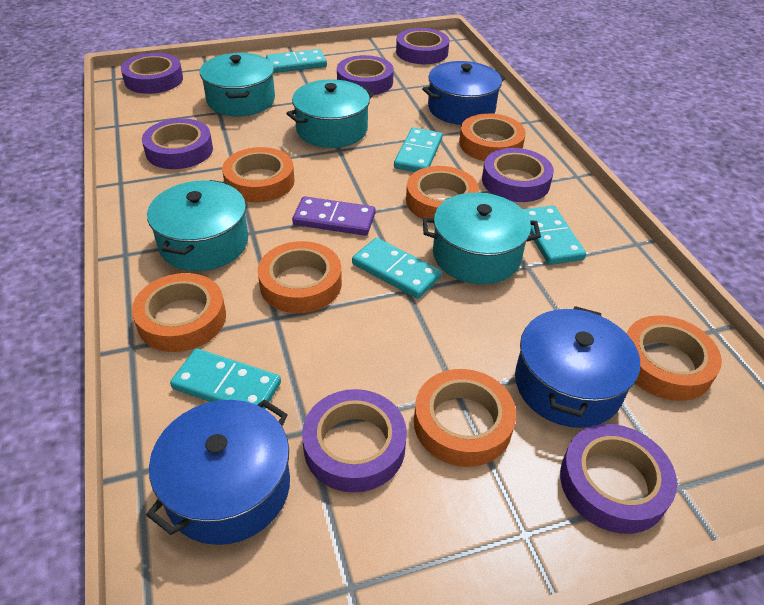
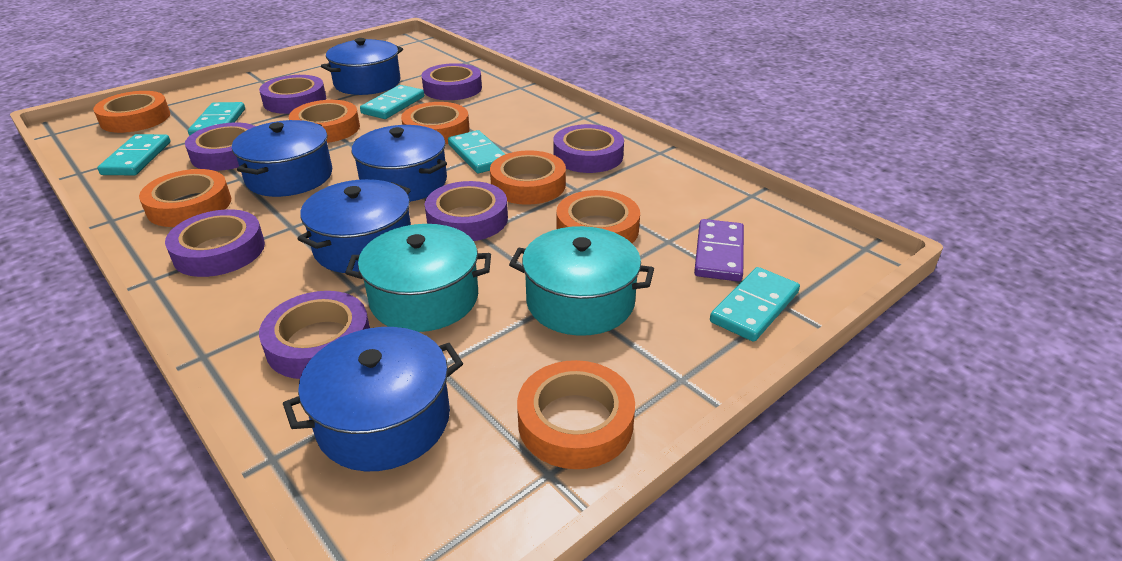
blue pot: [146,399,290,545] [422,61,506,125] [515,306,640,428] = 3 -> [232,120,332,197] [283,327,463,471] [298,179,411,273] [321,38,403,95] [352,125,447,202] = 5
turquoise pot: [147,180,248,271] [200,53,275,116] [286,79,374,148] [423,193,541,284] = 4 -> [345,224,491,332] [509,226,654,336] = 2

